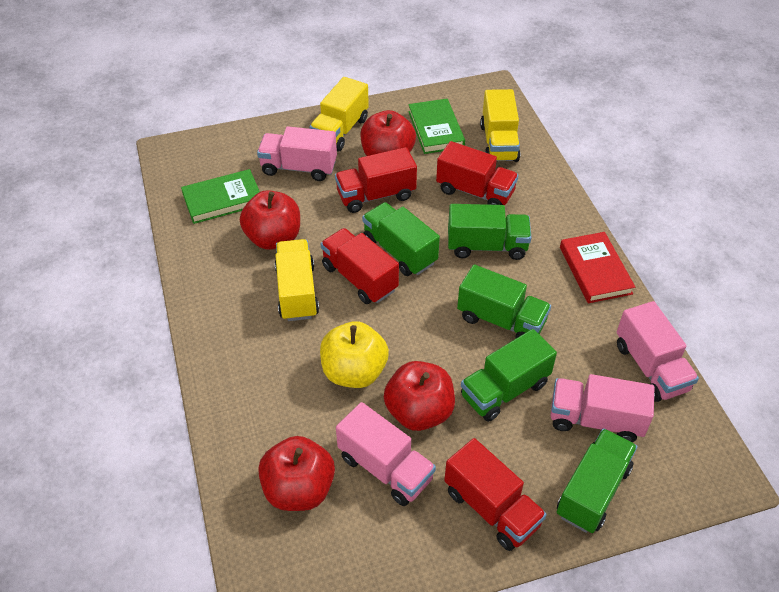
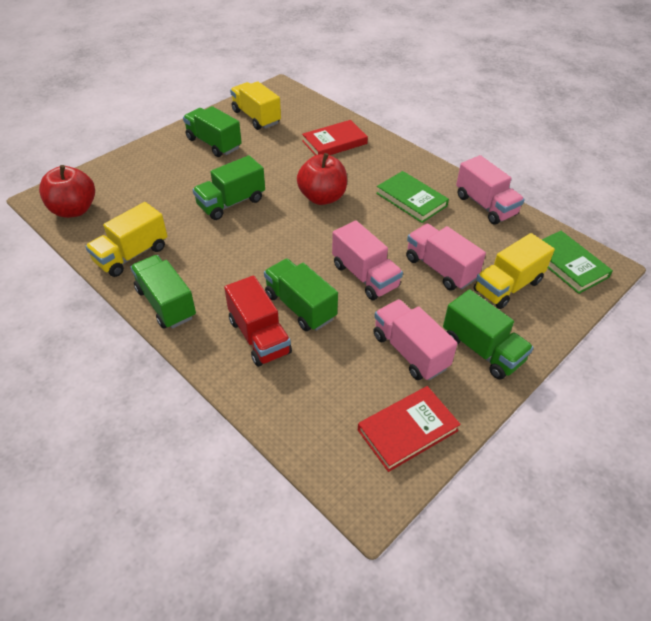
red apple: [240,190,300,250] [258,436,335,511] [361,110,416,156] [384,361,455,431] = 4 -> [39,165,95,218] [297,153,347,205] = 2
red book: [560,232,635,303] = 1 -> [302,120,368,155] [358,386,461,472] = 2
red truck: [321,228,399,304] [335,147,417,213] [436,141,519,205] [444,438,547,551] = 4 -> [224,275,292,367] = 1
yellow apple: [320,321,389,388] = 1 -> none = 0

